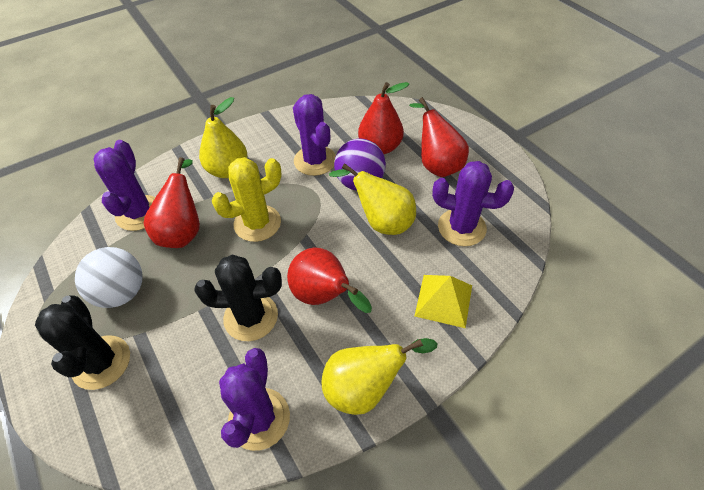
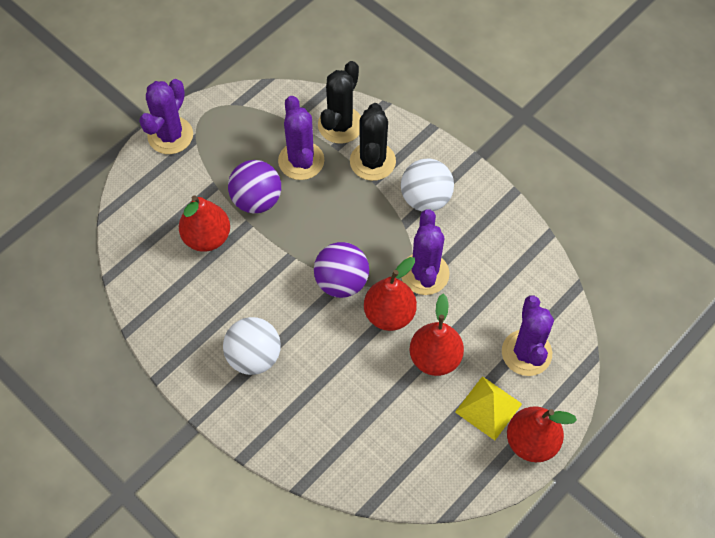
purple ball: [334,139,386,191] = 1 -> [228,160,281,213] [314,242,369,298] = 2
white ball: [75,247,143,308] = 1 -> [223,317,281,375] [401,159,454,211] = 2
yellow cactus: [212,157,282,242] = 1 -> none = 0
yellow pear: [199,97,247,178] [321,338,438,415] [329,163,416,235] = 3 -> none = 0

